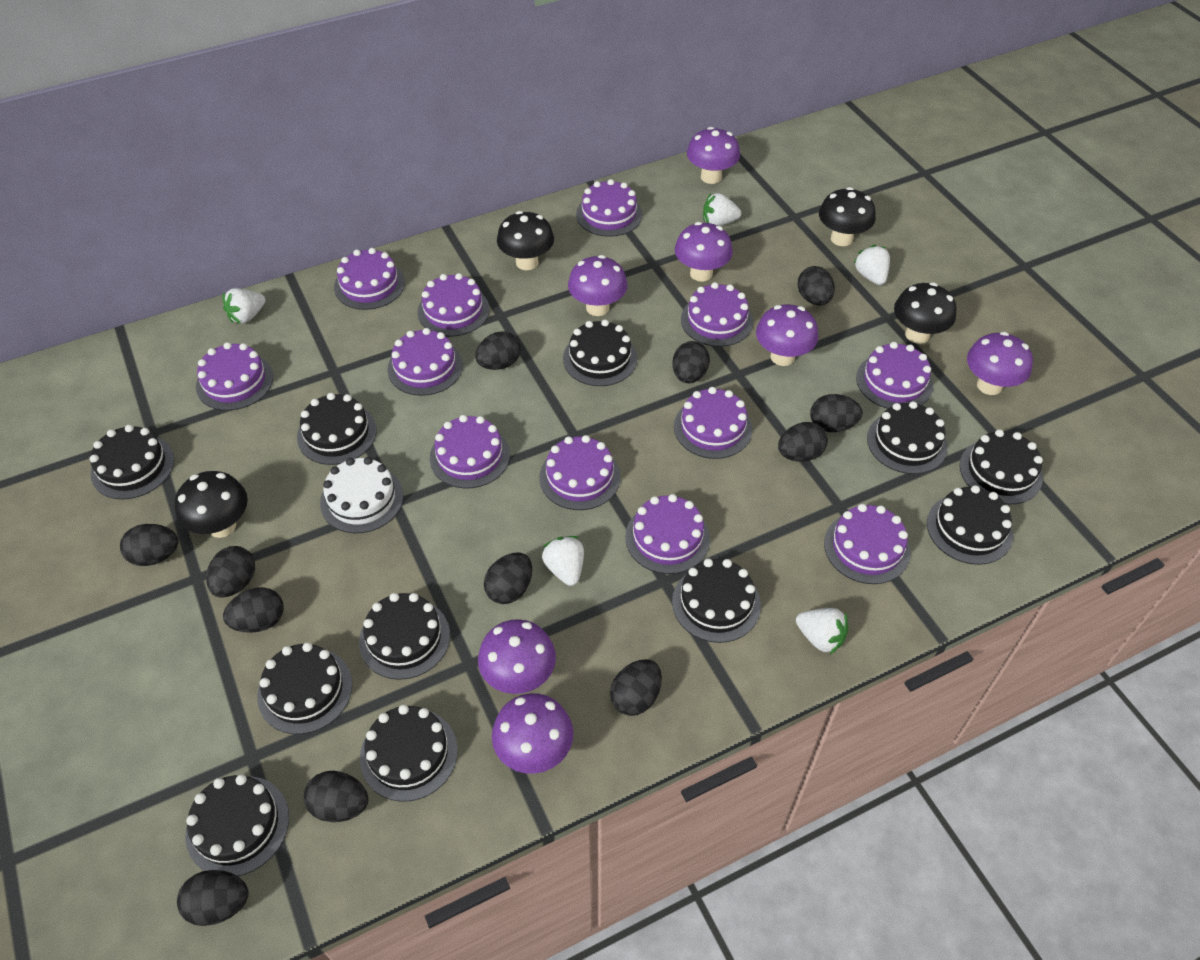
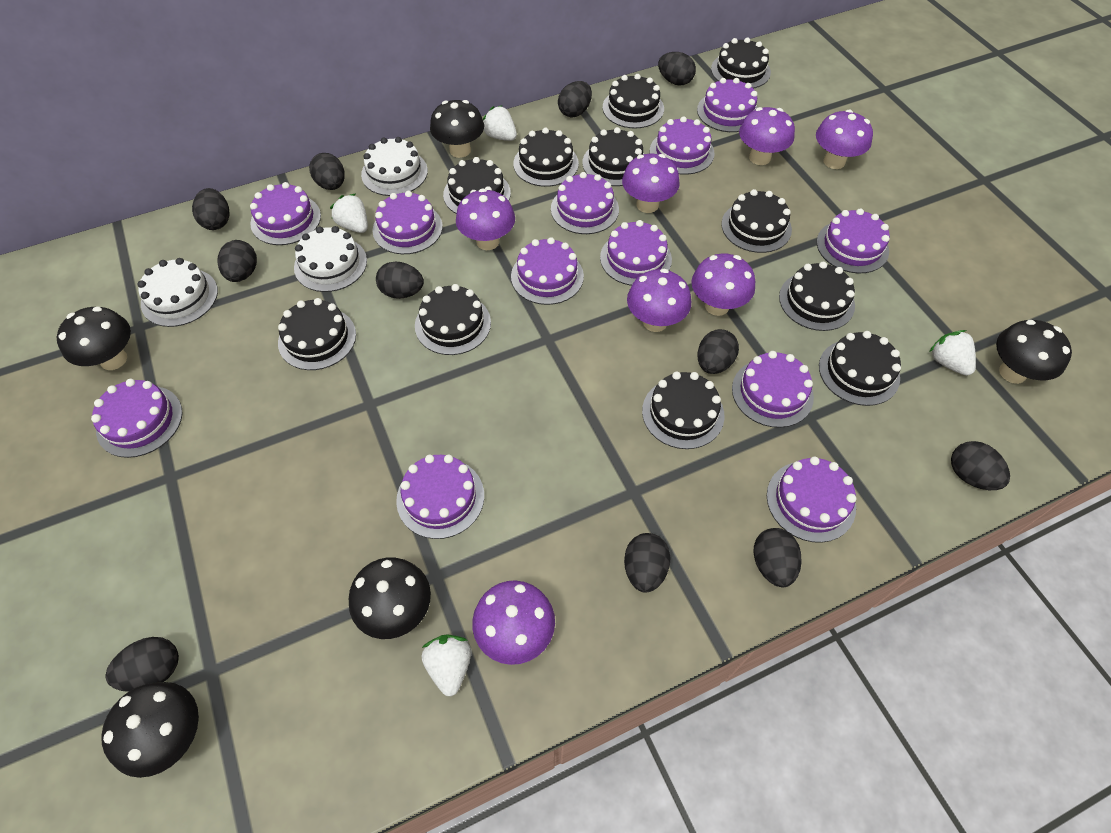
black egg: [120,524,179,566] [177,870,249,926] [206,546,255,598] [223,587,284,633] [304,771,368,822] [475,331,521,370] [484,552,533,604] [610,659,662,716] [672,341,710,383] [778,422,828,462] [797,266,835,306] [810,394,863,432] = 12 -> [105,637,179,692] [192,188,230,230] [217,240,257,282] [309,153,345,190] [376,262,424,299] [558,81,592,117] [624,533,670,593] [658,52,696,86] [698,329,739,374] [753,528,802,587] [951,441,1010,490] = 11
black mushroom: [175,471,248,538] [497,211,554,270] [819,187,876,246] [894,282,957,344] = 4 -> [57,307,131,370] [101,682,199,778] [348,557,431,639] [430,100,484,158] [996,320,1072,384] = 5
white cake: [320,457,403,533] = 1 -> [137,258,218,327] [294,226,367,292] [361,137,428,196] = 3
white strawberry: [223,288,265,324] [542,536,584,586] [703,193,741,226] [796,608,848,655] [854,245,890,285] = 5 -> [330,194,368,233] [421,634,471,696] [483,106,517,141] [929,330,976,376] = 4

